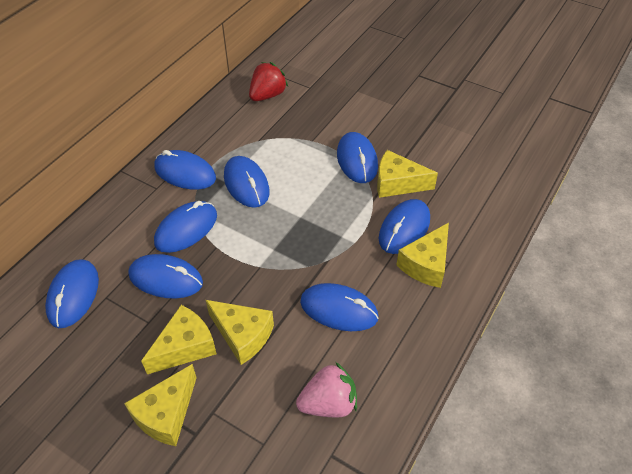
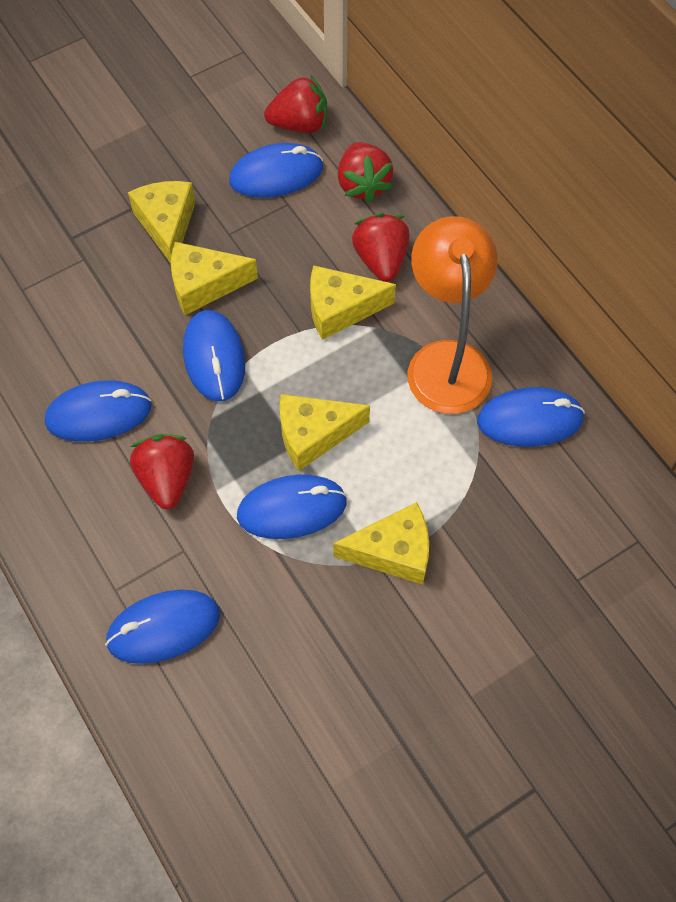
blue mouse: [45,259,99,328] [129,254,203,299] [154,201,217,253] [155,150,216,190] [224,156,269,208] [300,283,379,331] [337,132,378,183] [379,199,430,254] = 8 -> [45,380,152,442] [105,589,220,664] [183,310,245,401] [229,143,323,198] [237,475,347,539] [477,387,585,447] = 6
orange lamp: none = 0 -> [408,216,497,414] = 1
pink strawberry: [296,362,357,417] = 1 -> none = 0
red strawberry: [249,62,288,101] = 1 -> [130,434,194,509] [264,75,327,133] [338,142,393,203] [352,213,410,282] = 4

